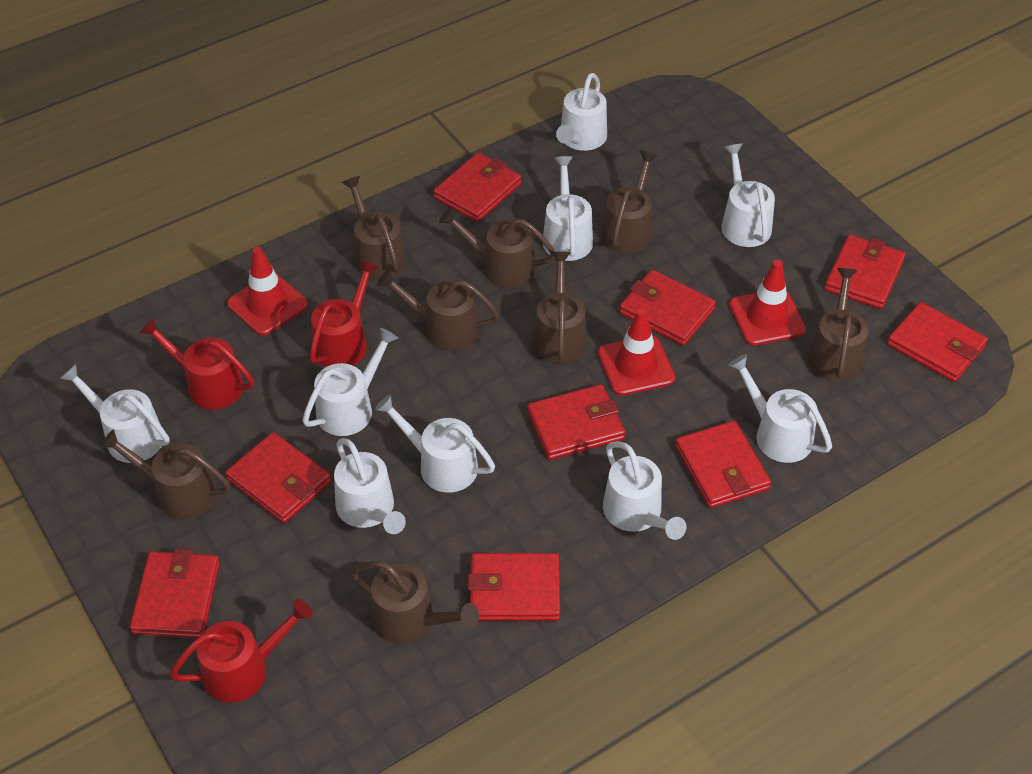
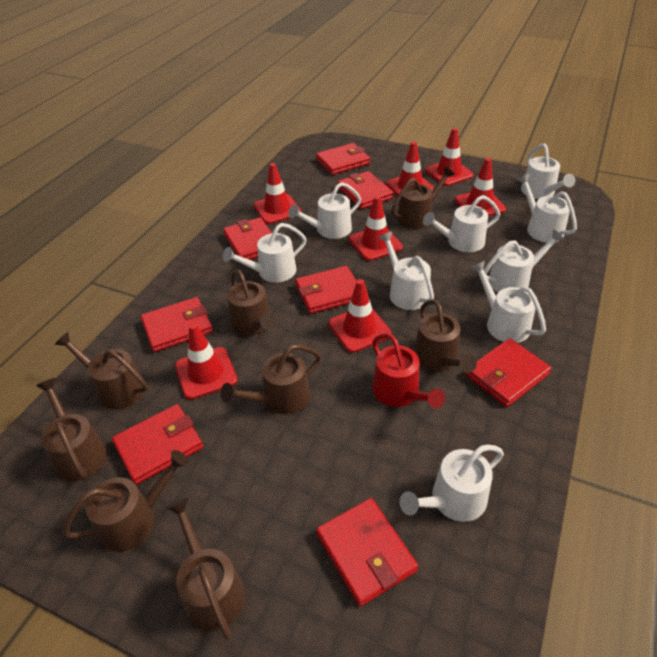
red traffic cone: [227,247,308,336] [598,308,675,396] [729,260,806,345] = 3 -> [175,323,238,400] [253,163,302,224] [329,279,392,353] [349,196,403,261] [386,141,434,196] [425,128,474,186] [455,158,506,216] = 7
red wallet: [130,549,220,638] [225,432,332,523] [434,153,522,222] [468,553,560,621] [527,384,625,460] [619,270,716,345] [675,421,771,508] [824,235,906,309] [887,302,988,382] = 9 -> [112,404,203,485] [141,297,213,352] [223,217,272,260] [295,266,357,314] [316,143,370,175] [316,498,418,606] [337,171,394,209] [466,338,552,407] = 8
red watering can: [139,317,254,410] [170,599,313,703] [309,260,379,367] = 3 -> [372,333,445,408] = 1

